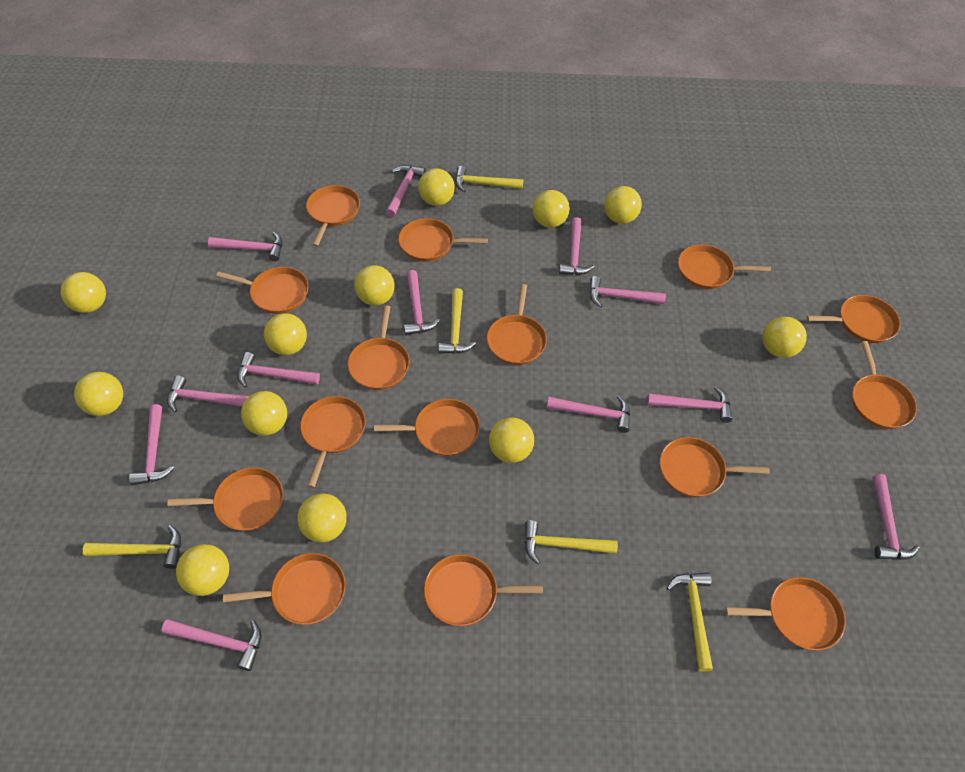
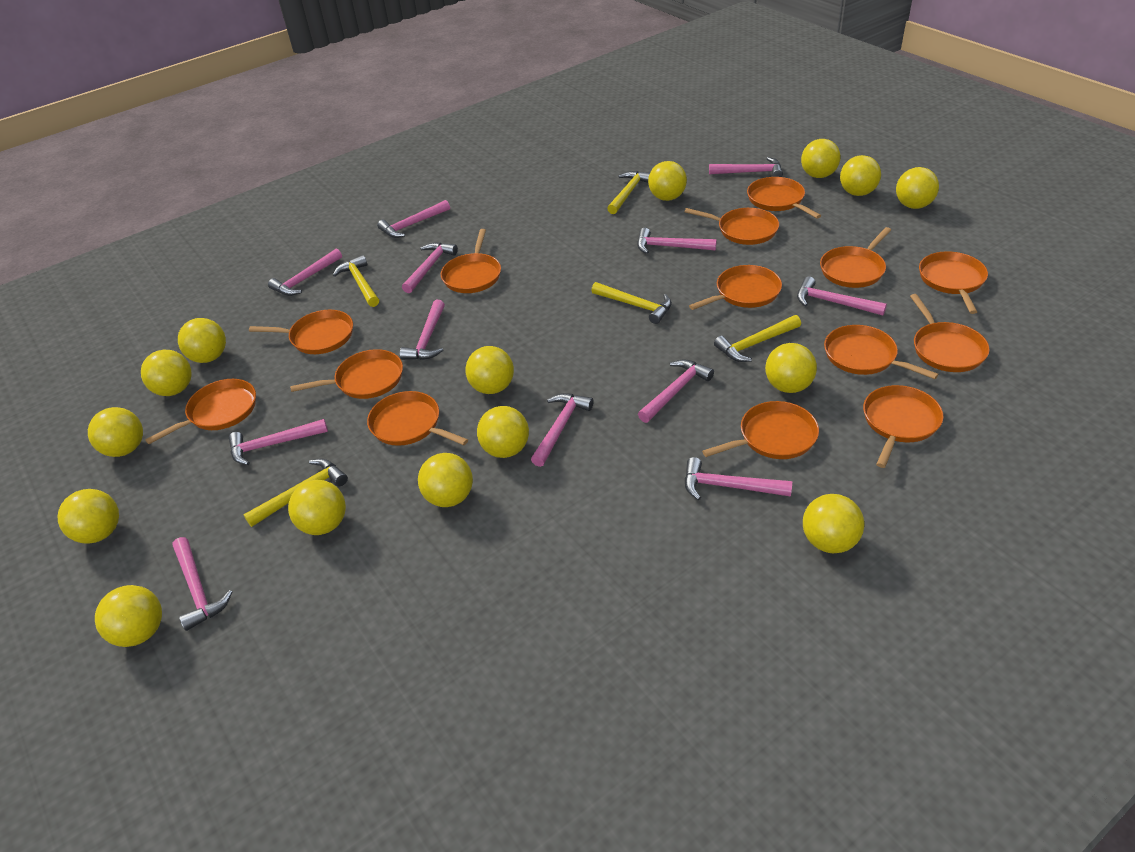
orange pan: [167,468,283,531] [216,267,309,314] [223,553,345,625] [300,396,366,488] [306,185,360,247] [348,305,409,390] [374,399,480,456] [398,218,488,261] [424,554,543,626] [487,284,547,365] [660,437,770,497] [678,244,771,289] [726,577,846,650] [807,295,901,343] [852,341,917,429] = 15 -> [145,379,256,444] [249,310,353,354] [290,349,403,399] [367,391,468,446] [441,229,501,293] [685,208,779,245] [689,265,782,310] [702,401,819,459] [747,177,821,219] [820,227,891,288] [824,325,939,379] [863,385,943,468] [910,294,990,372] [919,251,988,314] = 14
yellow ball: [61,272,106,313] [74,372,123,416] [176,544,229,596] [241,391,287,436] [264,313,307,355] [297,493,347,543] [354,265,395,306] [418,168,455,206] [489,417,534,463] [533,190,570,228] [604,186,642,224] [762,317,807,358] = 12 -> [57,489,119,544] [88,407,143,457] [95,585,162,647] [141,350,192,396] [178,318,226,363] [288,480,346,535] [418,453,473,507] [465,346,514,394] [477,406,529,458] [648,161,687,201] [765,343,817,393] [801,139,841,178] [803,494,864,553] [840,155,881,196] [896,167,939,209] = 15

